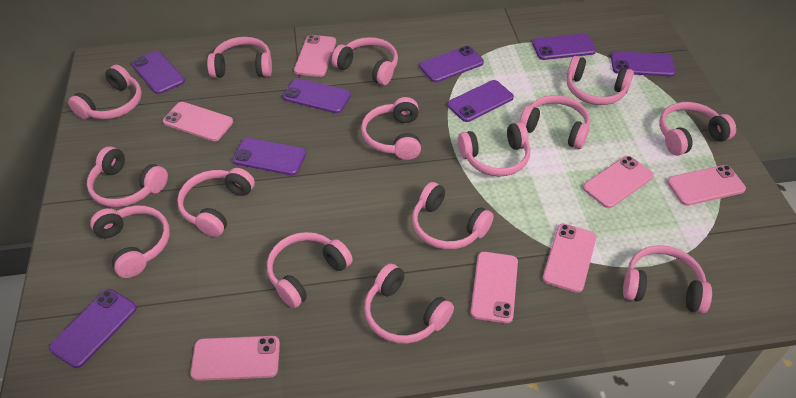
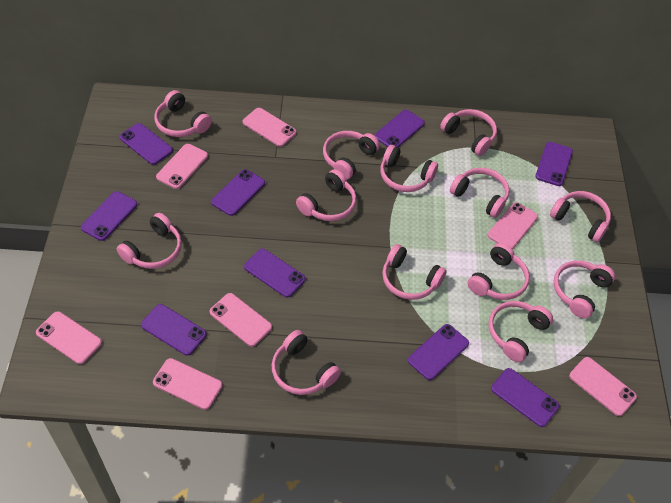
pink headphones: [68,65,142,120] [87,146,168,207] [90,206,170,278] [177,168,255,237] [207,37,272,78] [267,232,353,308] [332,37,398,85] [361,97,421,160] [364,263,454,344] [412,182,494,250] [458,122,530,177] [519,95,590,149] [567,56,634,105] [623,245,712,314] [659,102,736,156] = 15 -> [117,213,182,269] [154,90,212,137] [272,330,341,395] [296,169,356,221] [323,131,380,180] [380,145,438,192] [382,244,447,300] [440,109,497,156] [450,168,510,218] [468,243,530,300] [489,301,553,362] [550,191,611,242] [554,261,615,319] = 13
purple phone: [49,289,137,368] [131,51,185,94] [232,138,306,175] [283,78,351,113] [420,46,484,83] [447,80,514,122] [532,33,596,60] [611,51,676,77] = 8 -> [81,191,137,241] [119,123,173,165] [141,304,207,356] [211,169,265,216] [244,249,305,297] [375,110,425,147] [408,324,469,380] [491,368,559,427] [535,142,573,186] = 9

